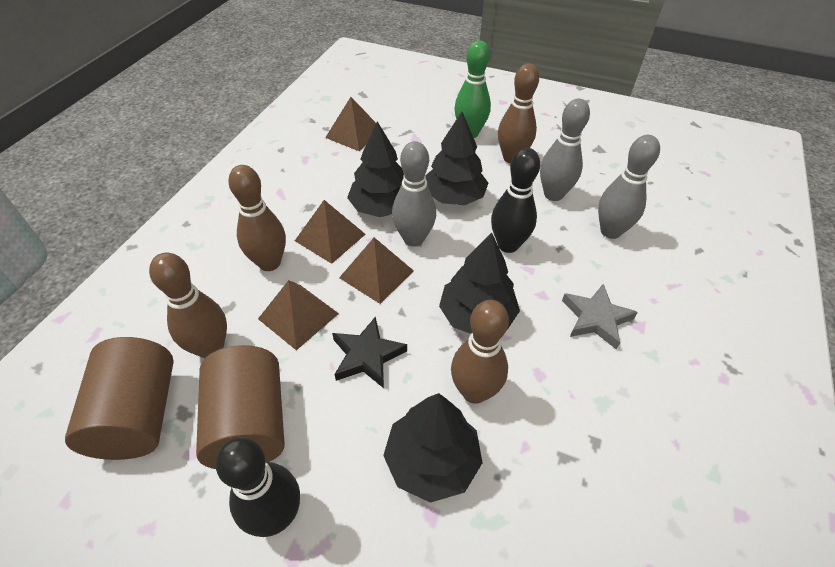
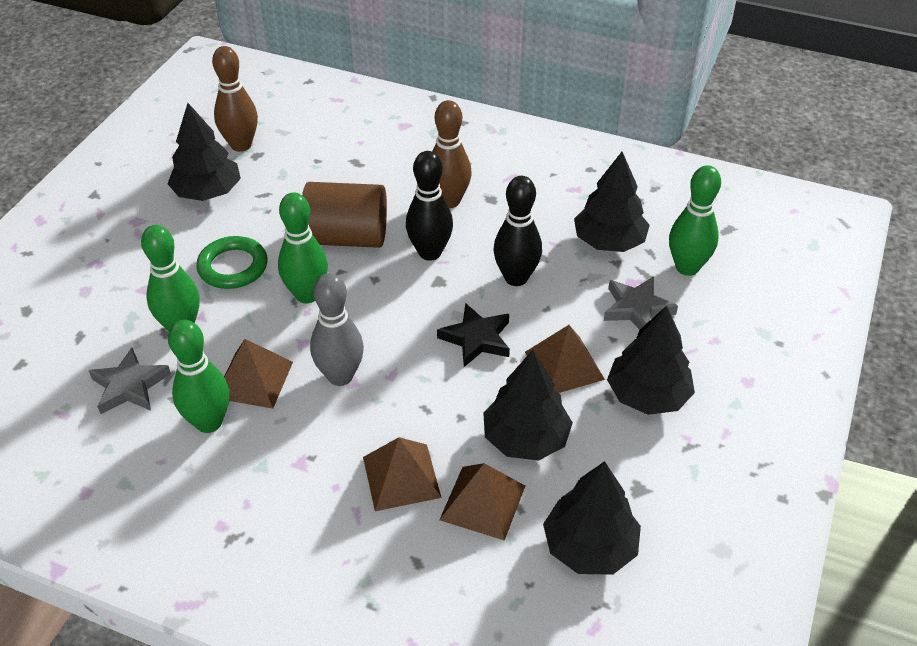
black tree: [347,121,404,217] [383,393,483,503] [425,112,488,206] [439,232,520,334] = 4 -> [168,103,241,201] [483,350,573,461] [543,461,641,575] [574,152,650,252] [607,306,695,415] = 5
brown bowling pin: [149,252,227,358] [228,165,286,271] [451,300,509,404] [498,63,539,163] = 4 -> [212,46,258,152] [432,100,472,208] = 2
brown cylinder: [65,337,174,460] [196,345,285,469] = 2 -> [302,182,387,248] = 1
green bowling pin: [454,40,491,138] = 1 -> [141,225,200,331] [168,320,229,433] [278,192,328,303] [669,165,721,276] = 4
green ring: none = 0 -> [196,236,268,289] = 1
grey bowling pin: [392,141,436,247] [540,99,590,201] [598,135,660,239] = 3 -> [310,273,364,386] = 1
grey star: [562,284,638,349] = 1 -> [89,347,171,414] [604,277,678,330] = 2

